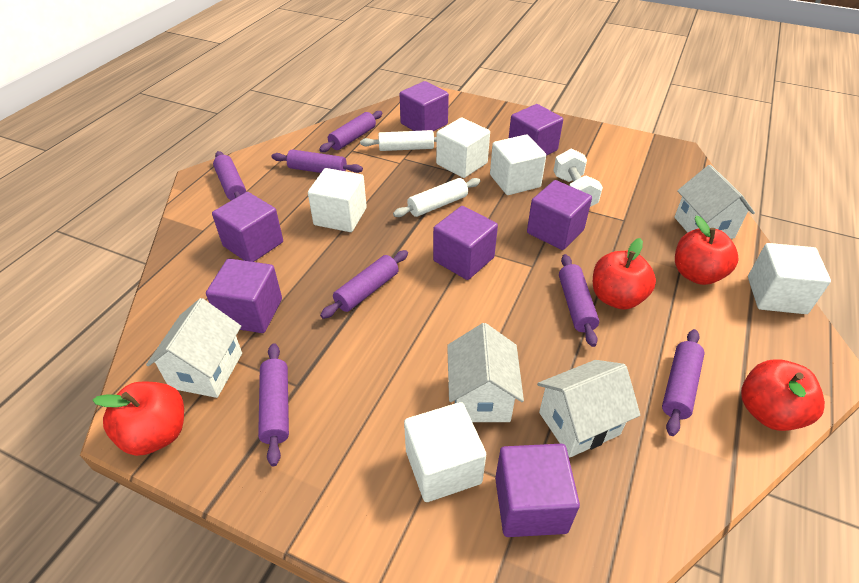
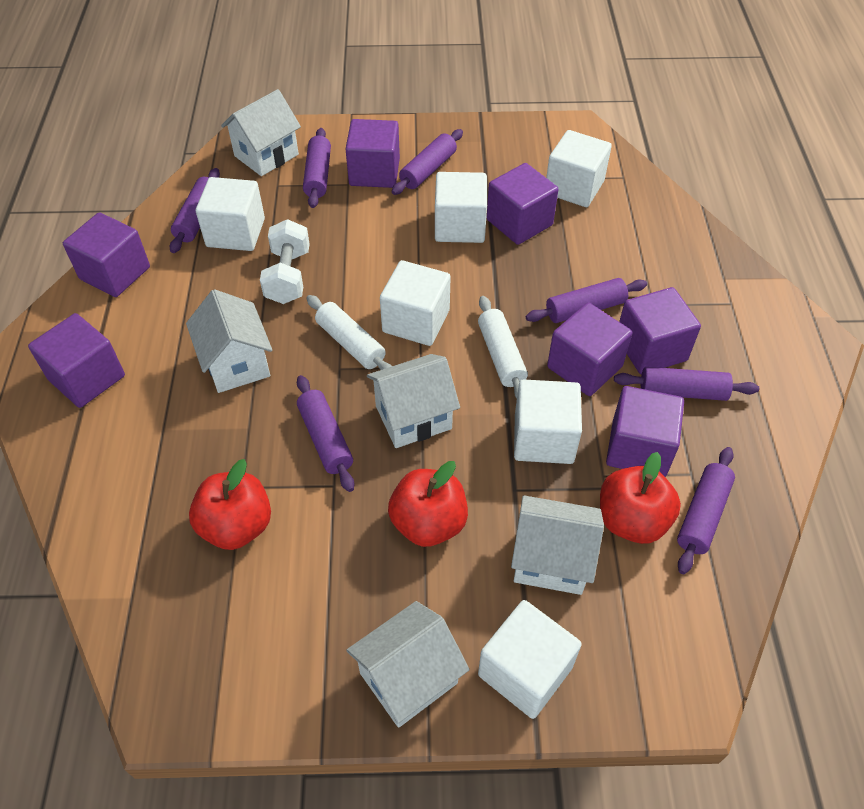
red apple: [92,381,184,456] [593,238,656,310] [675,216,738,285] [741,360,825,431] = 4 -> [189,459,271,550] [388,461,468,547] [600,452,681,544] = 3
white cube: [308,168,367,232] [404,402,486,502] [436,118,490,178] [490,135,546,195] [748,243,831,314] = 5 -> [196,177,265,251] [380,260,451,346] [435,172,487,243] [478,600,582,719] [514,379,582,464] [546,130,612,207] = 6
white house: [146,298,242,398] [447,323,524,422] [537,360,640,457] [674,165,755,239] = 4 -> [186,289,272,393] [221,89,301,176] [346,601,470,728] [367,354,460,448] [511,495,604,595] = 5

